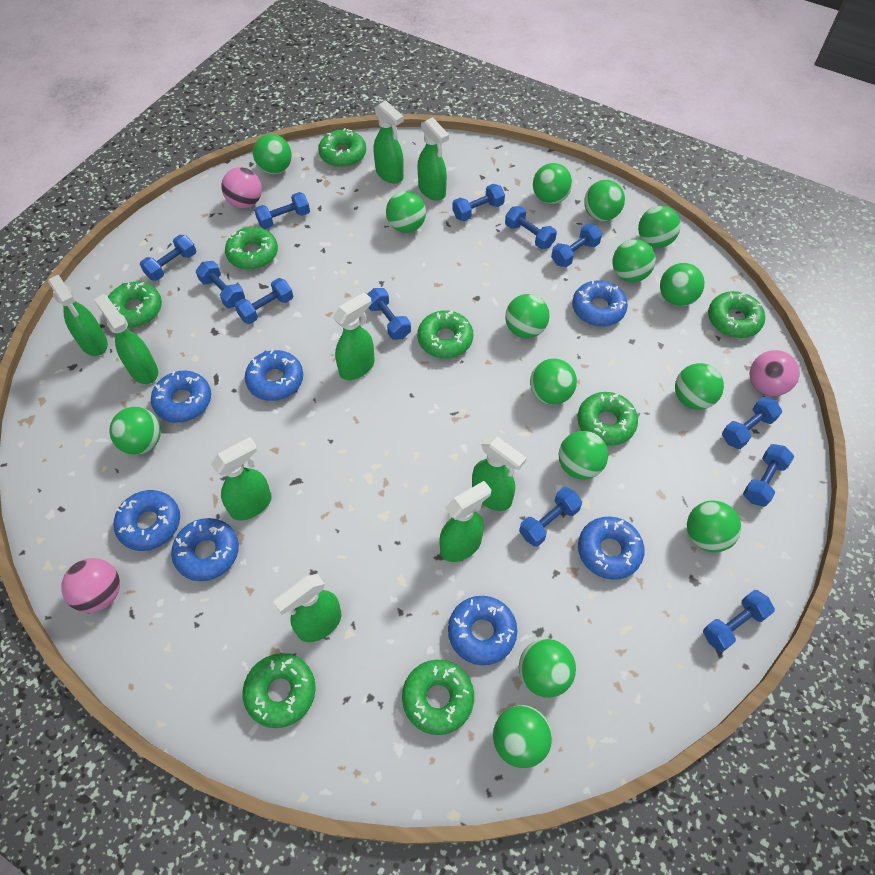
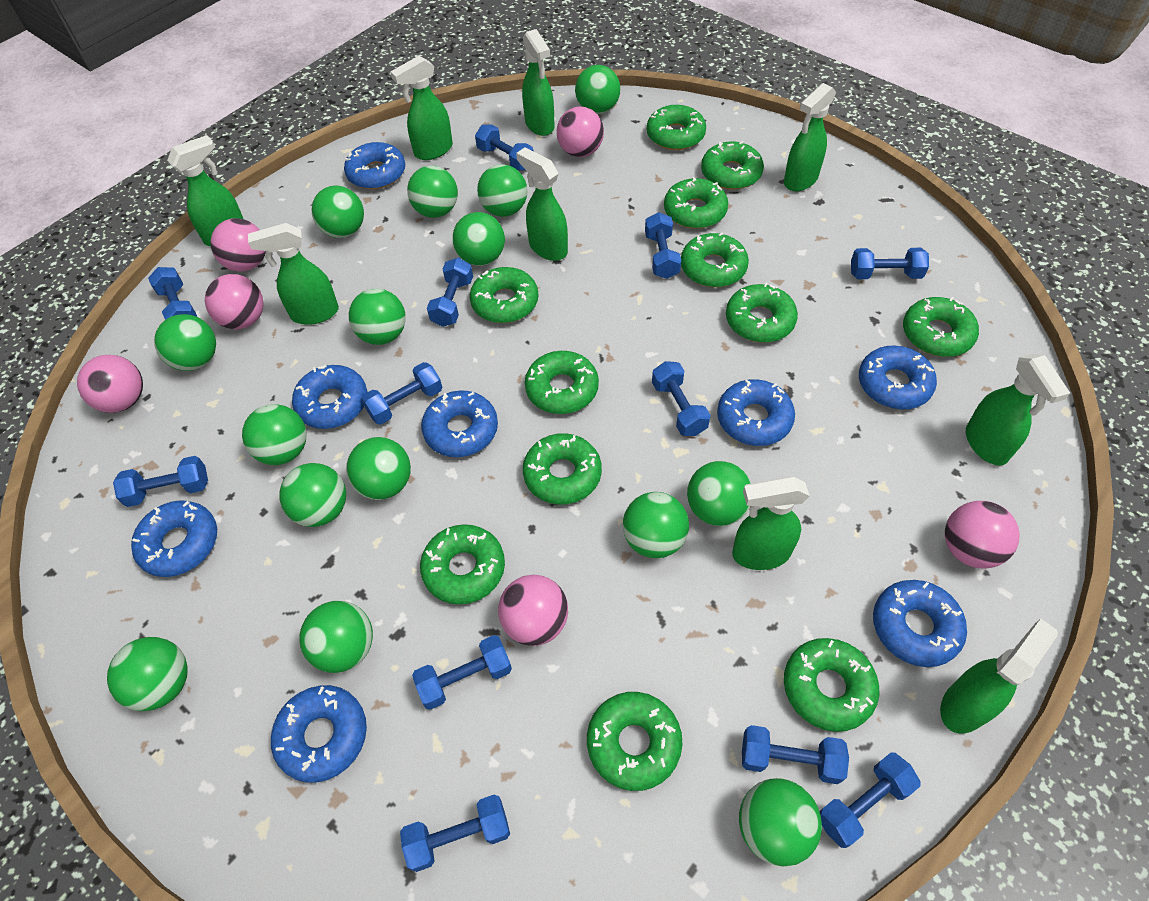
blue donut: [114,490,180,551] [151,371,211,423] [171,518,239,581] [245,350,303,401] [448,596,517,665] [572,280,628,327] [578,517,644,580] = 7 -> [131,500,217,577] [271,685,367,783] [292,365,367,429] [344,142,405,189] [421,390,498,457] [717,379,795,446] [859,345,937,409] [873,580,967,667] = 8
green donut: [108,282,162,328] [225,227,278,270] [243,653,316,728] [318,128,366,167] [402,660,474,735] [418,310,473,358] [577,392,638,446] [708,291,765,338] = 8 -> [420,524,505,605] [470,267,538,323] [523,433,602,505] [525,351,599,414] [587,692,683,791] [647,105,706,150] [664,177,728,229] [681,232,749,287] [701,141,764,190] [726,282,798,343] [784,638,879,732] [903,297,979,357] = 12
pink ball: [61,558,120,613] [221,167,262,208] [749,350,800,396] = 3 -> [77,355,143,413] [205,274,264,329] [210,218,266,272] [498,575,568,646] [557,107,604,157] [945,501,1020,569] = 6

